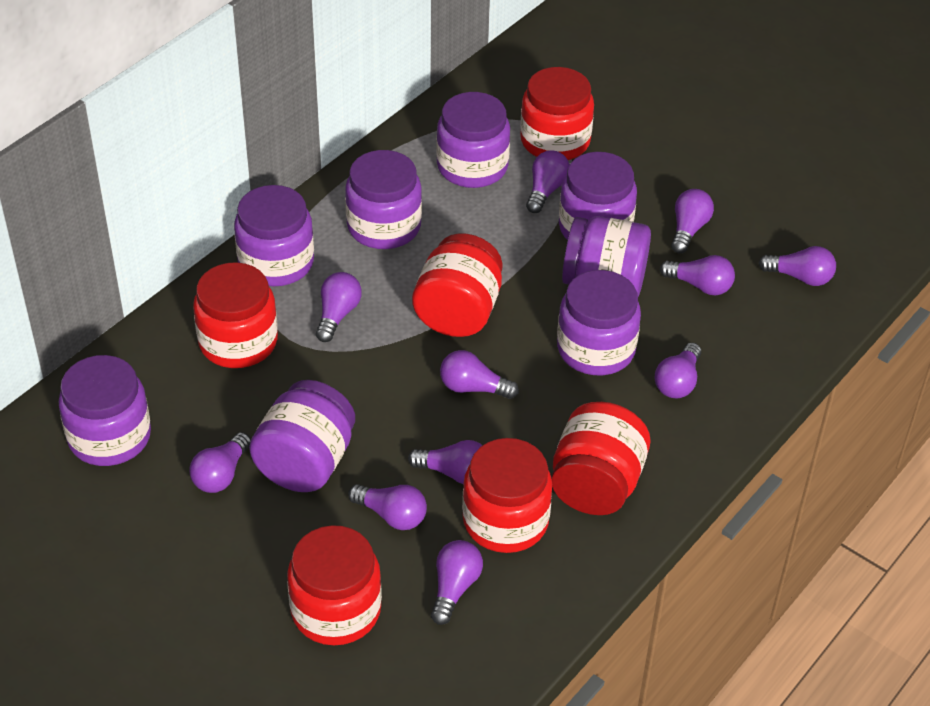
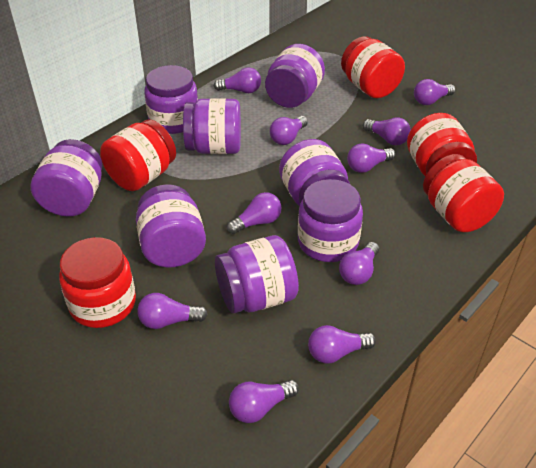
purple light bulb: [190,432,251,493] [316,272,362,342] [348,484,427,530] [408,440,483,484] [431,540,483,625] [440,350,519,399] [526,150,570,213] [655,343,701,398] [660,255,735,295] [671,189,714,253] [759,246,836,286] = 11 -> [137,293,207,329] [214,67,261,93] [227,192,281,234] [229,380,299,423] [270,116,308,145] [308,325,376,364] [339,242,379,285] [347,144,395,173] [363,117,411,145] [414,79,455,105] = 10
red jar: [193,262,278,368] [287,525,382,645] [412,233,503,337] [462,438,552,553] [520,67,594,160] [552,402,650,515] = 6 -> [59,237,136,328] [100,119,176,191] [341,37,405,98] [407,113,477,176] [423,154,504,232] = 5

